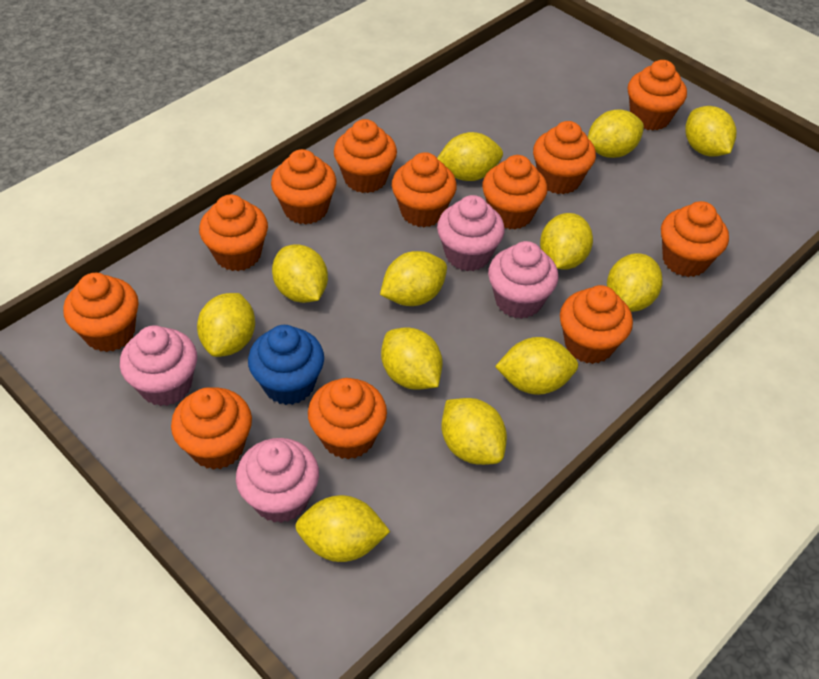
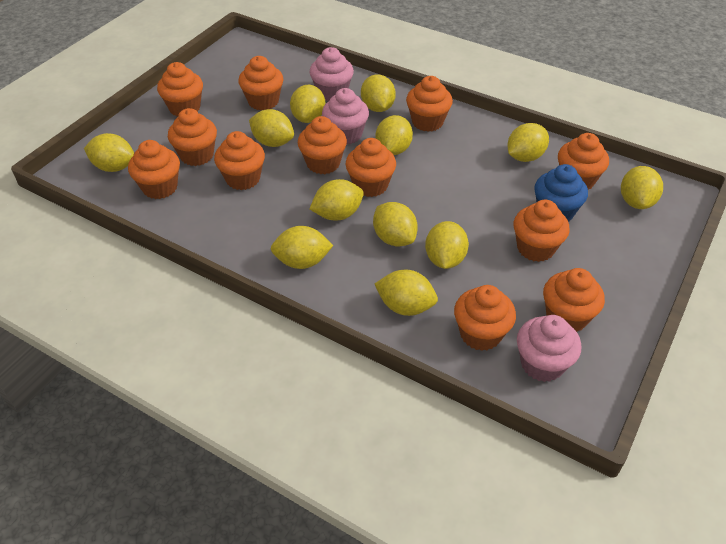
pink cupcake: [120,325,197,406] [236,438,319,523] [437,195,505,271] [488,241,558,319] = 4 -> [309,47,354,101] [322,88,369,145] [517,315,581,382] = 3

